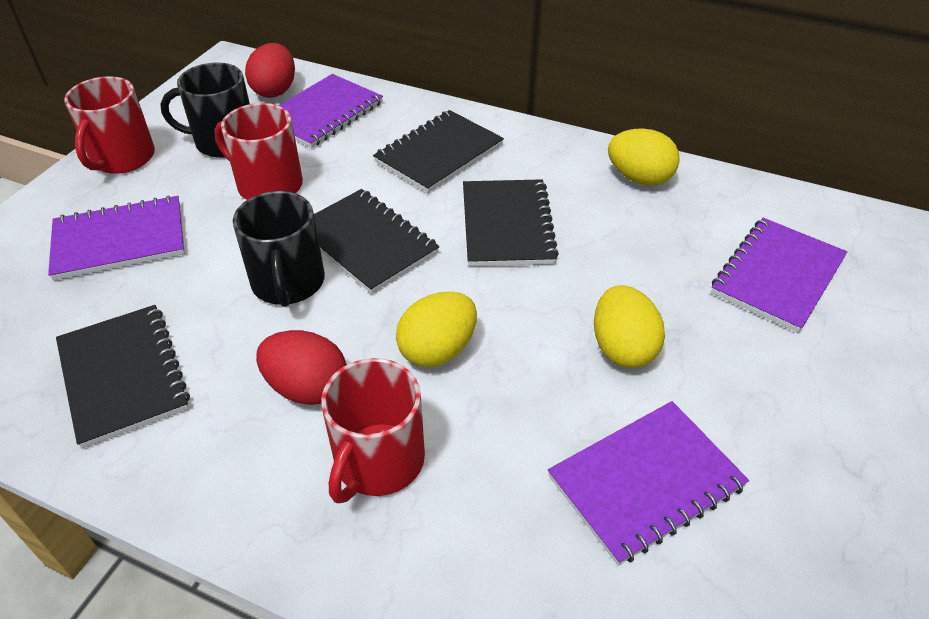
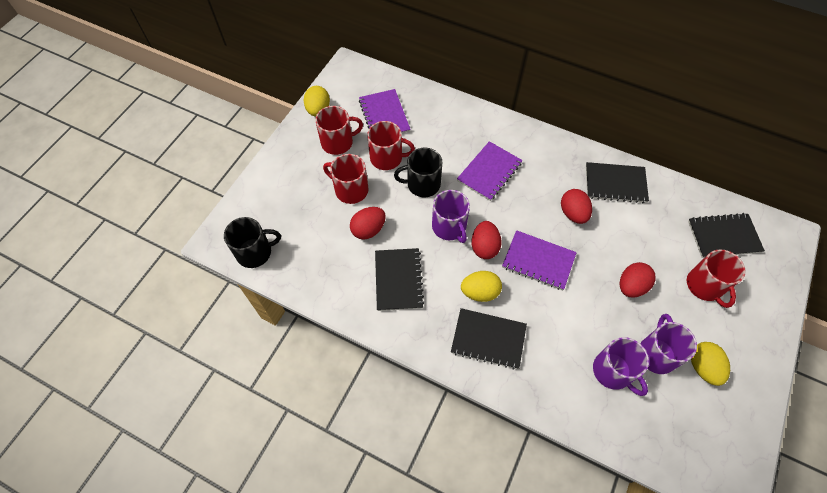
purple mug: none = 0 -> [432,190,470,243] [593,337,649,396] [640,314,697,374] = 3
purple notebook: [48,195,185,280] [278,74,383,148] [548,401,749,565] [711,218,847,333] = 4 -> [359,89,411,133] [457,141,523,201] [502,230,577,290] = 3
red egg: [245,43,295,98] [256,330,347,405] = 2 -> [350,207,386,240] [472,221,501,259] [561,189,592,224] [620,262,656,298] = 4
red mug: [64,76,155,174] [214,103,303,200] [321,358,425,504] = 3 -> [315,106,363,155] [323,154,368,204] [367,121,415,170] [687,249,746,308] = 4

